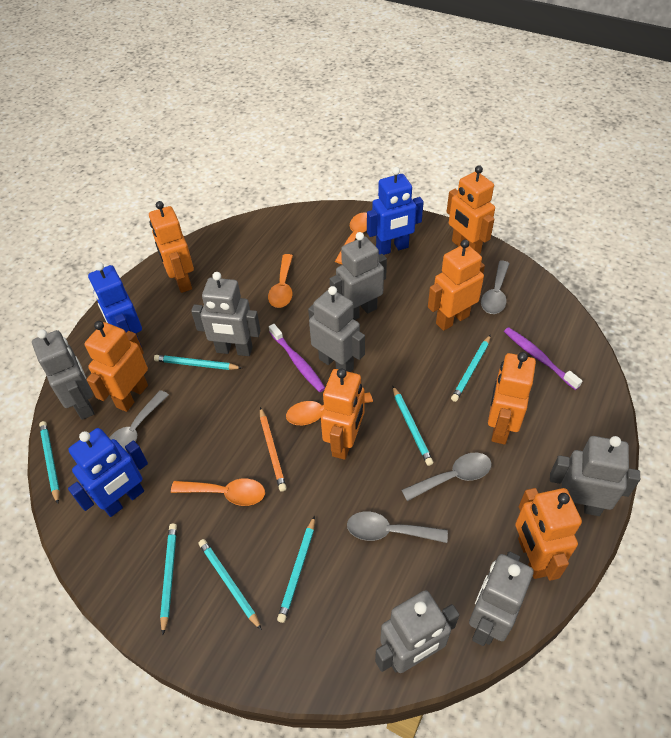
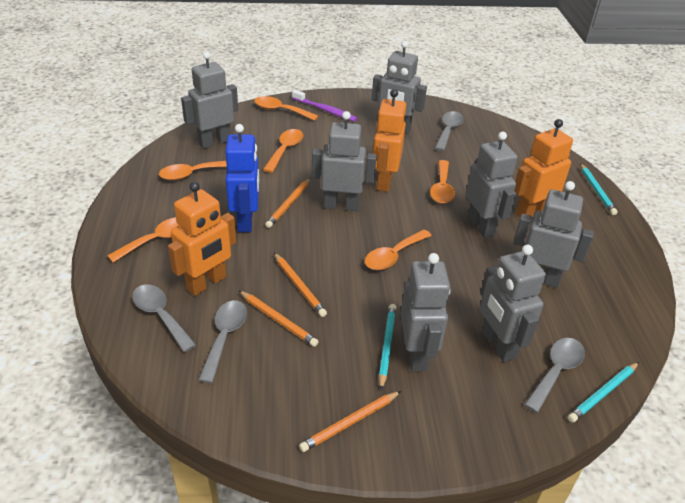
blue robot: [68,428,148,517] [88,262,142,347] [367,167,424,255] = 3 -> [225,124,259,232] = 1
orange pencil: [260,407,287,492] = 1 -> [239,290,319,347] [265,178,310,228] [274,253,327,317] [299,391,401,452] = 4
orange robot: [84,321,148,412] [149,201,194,293] [321,368,365,460] [428,240,485,331] [447,165,495,254] [488,352,536,444] [515,488,582,581] = 7 -> [168,182,236,296] [373,89,406,192] [514,119,573,217] = 3
orange spoon: [171,479,265,506] [268,254,293,308] [286,392,373,425] [335,213,367,264] = 4 -> [107,217,179,263] [159,161,227,180] [254,96,318,121] [263,129,303,173] [365,229,432,270] [430,160,455,204] = 6
purple toothbrush: [269,324,325,392] [504,327,582,390] = 2 -> [292,90,357,122] = 1
turquoise pencil: [39,421,60,504] [154,355,242,370] [160,524,177,635] [198,539,262,630] [277,516,315,623] [393,386,433,466] [451,335,491,402] = 7 -> [379,304,396,390] [568,362,639,423] [580,163,617,215] = 3

